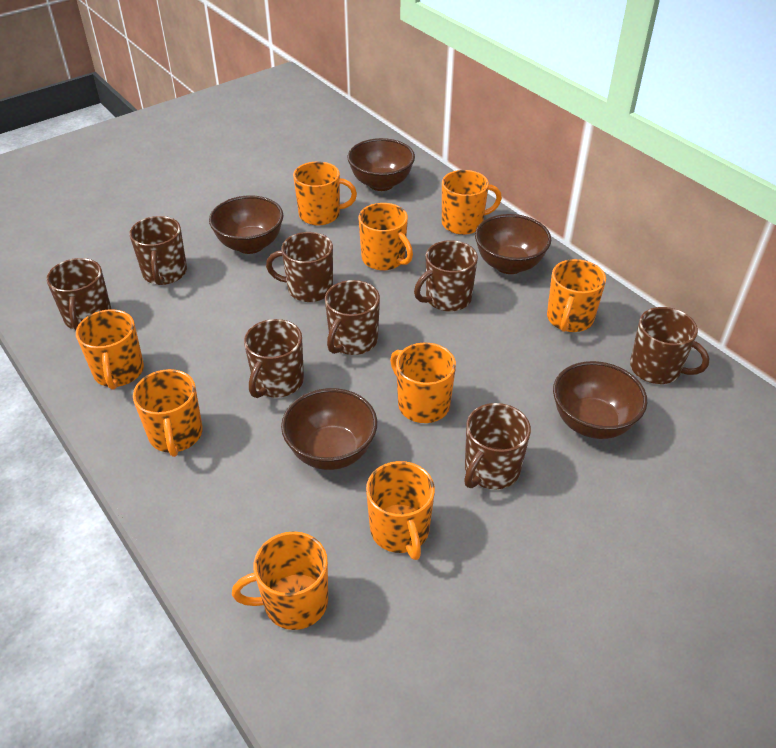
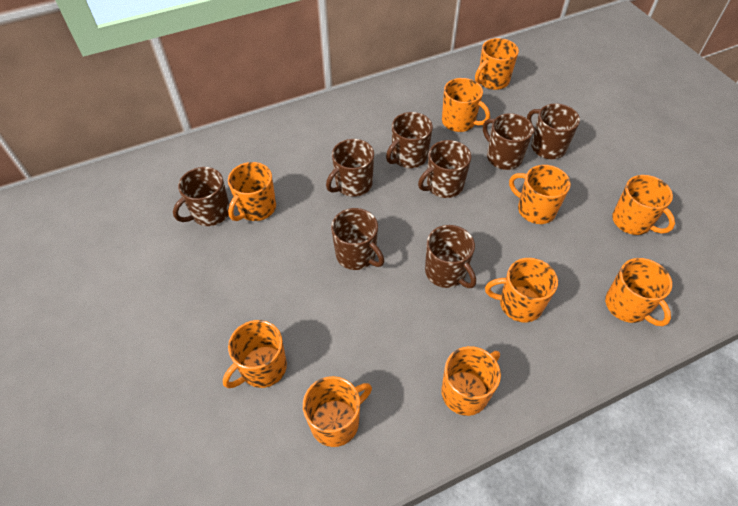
brown bowl: [209,196,283,254] [281,388,377,470] [347,138,415,191] [475,214,551,274] [553,361,647,439] = 5 -> none = 0
orange mug: [76,309,144,390] [133,369,203,457] [232,531,328,630] [293,161,357,226] [358,203,413,271] [366,461,435,560] [390,343,456,423] [442,170,502,235] [547,259,606,332] = 9 -> [223,320,287,388] [228,162,276,221] [303,376,372,447] [441,346,501,416] [442,78,490,132] [475,38,519,90] [485,258,558,322] [509,165,571,224] [605,258,672,326] [612,175,675,235] = 10

